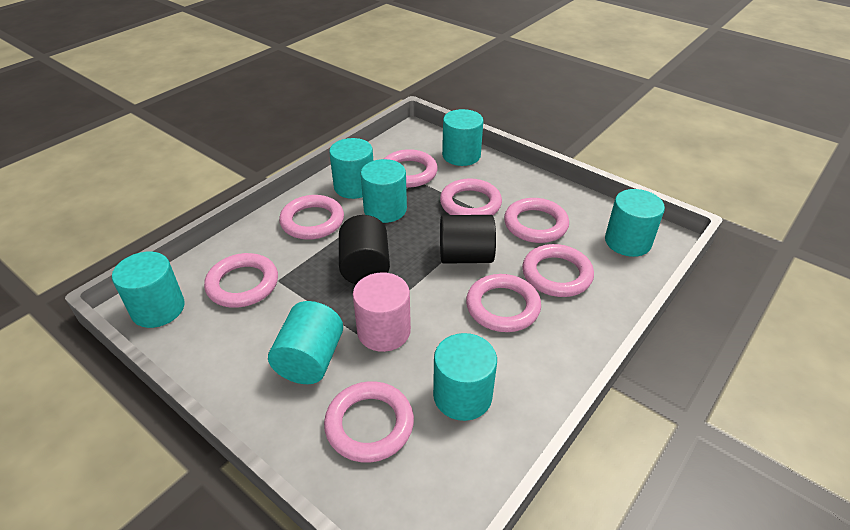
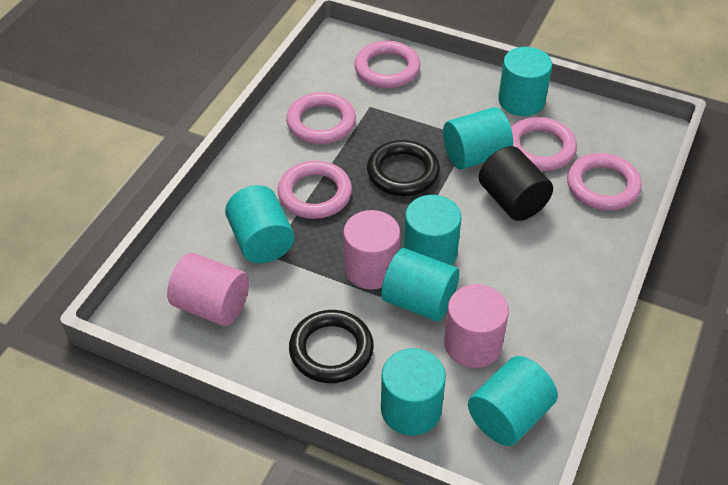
black cylinder: [339,215,390,284] [440,215,496,264] = 2 -> [479,146,553,221] = 1
black ring: none = 0 -> [289,310,374,383] [367,140,440,196] = 2
pink cylinder: [353,273,411,352] = 1 -> [167,253,249,326] [343,210,400,290] [444,284,509,368] = 3
pink ring: [204,253,278,308] [279,195,344,240] [324,381,414,463] [384,149,438,187] [440,178,502,215] [466,274,541,332] [504,198,569,243] [522,244,594,297] = 8 -> [278,161,352,219] [286,92,356,144] [354,41,420,88] [511,117,577,171] [567,153,642,210] = 5

